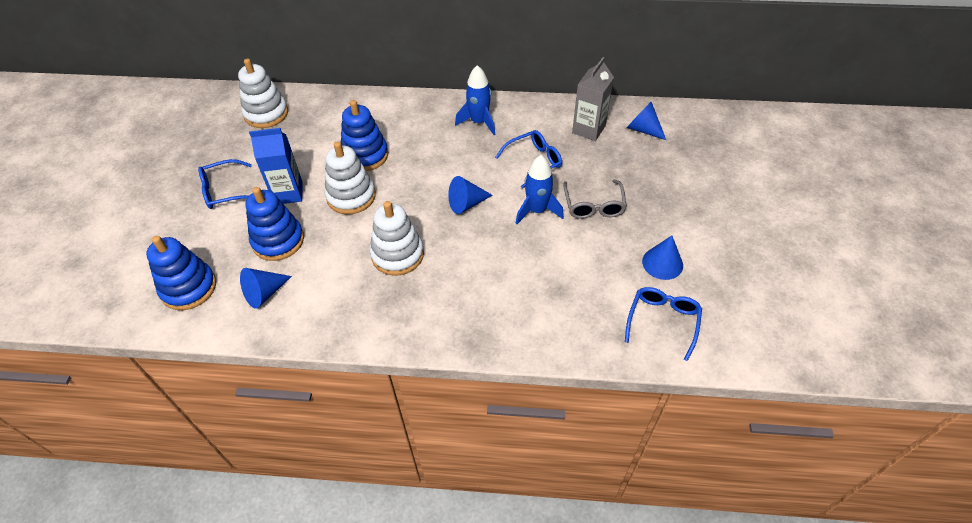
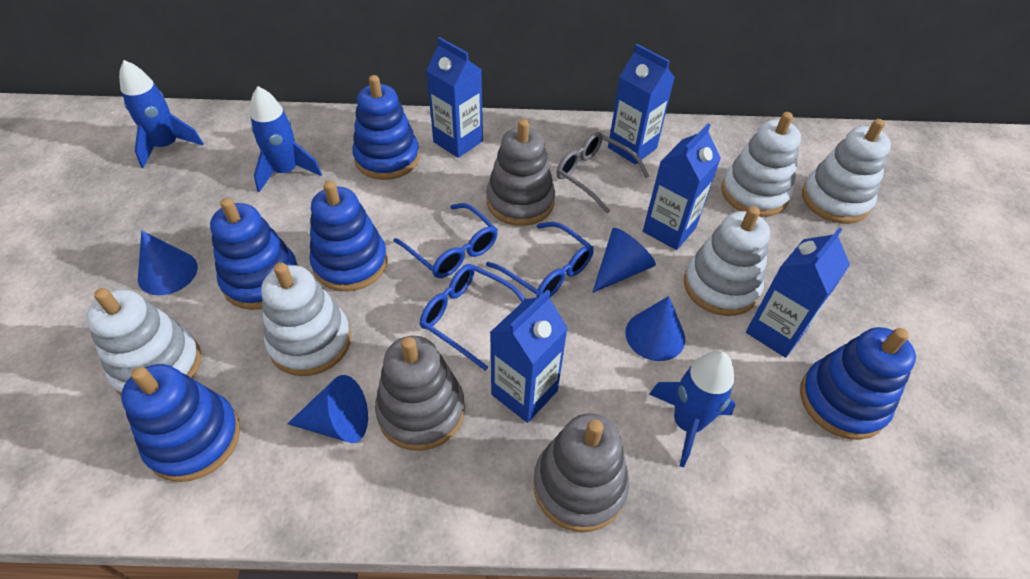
blue carton: [249,128,303,204] = 1 -> [426,37,483,158] [490,289,568,423] [608,44,675,164] [643,124,721,250] [746,227,850,358] = 5
blue rocket: [455,65,495,135] [516,155,564,224] = 2 -> [119,60,204,168] [250,86,322,192] [649,351,736,467] = 3
blue stacking toy: [146,236,216,310] [245,187,304,261] [340,100,388,171] = 3 -> [121,364,240,482] [210,198,298,310] [309,181,388,291] [353,75,420,180] [800,327,916,440] = 5
grey carton: [572,57,614,141] = 1 -> none = 0
grey stacking toy: none = 0 -> [375,336,465,451] [486,119,555,226] [533,413,629,532] = 3
white stacking toy: [238,59,288,128] [325,141,376,214] [370,201,424,276] = 3 -> [86,288,201,395] [261,263,351,376] [684,206,770,316] [721,112,801,217] [802,119,891,224] = 5

